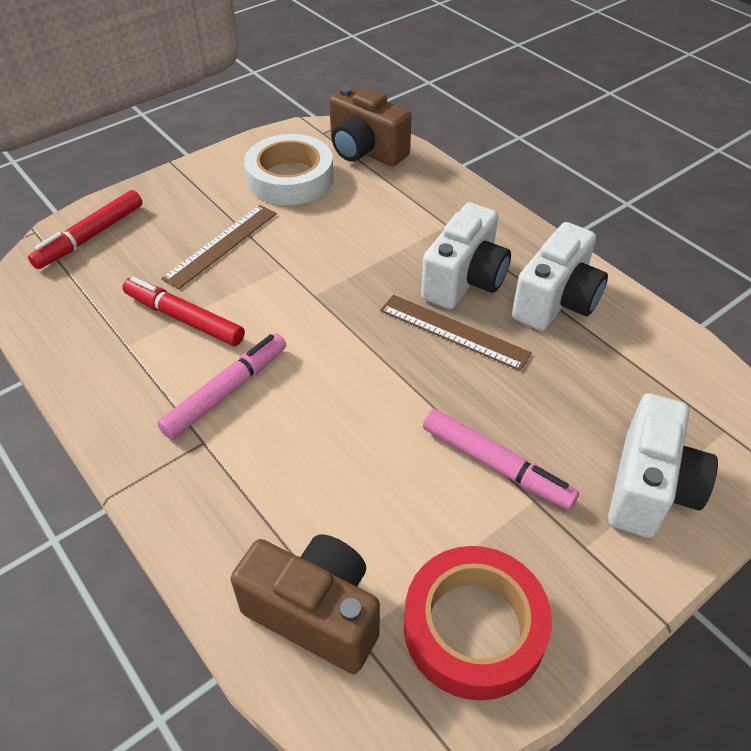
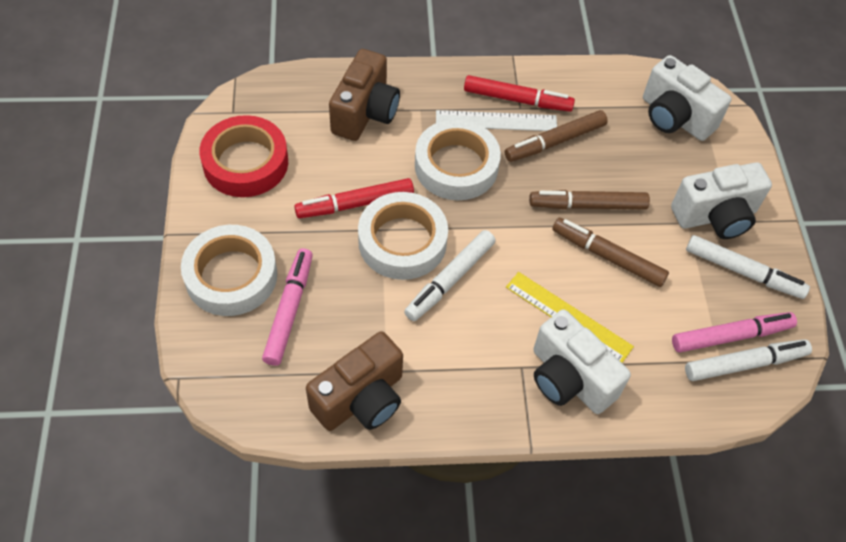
brown marker: none = 0 -> [505,110,608,162] [529,190,650,210] [552,218,669,287] = 3
brown ruler: [161,205,277,289] [380,295,532,371] = 2 -> none = 0
white marker: none = 0 -> [404,230,496,321] [685,339,812,381] [686,235,810,299] = 3
white ruler: none = 0 -> [436,110,557,131] = 1
white tape: [244,134,334,205] = 1 -> [181,225,277,316] [358,192,448,280] [415,119,501,200] = 3
yellow ruler: none = 0 -> [506,272,634,363] = 1

